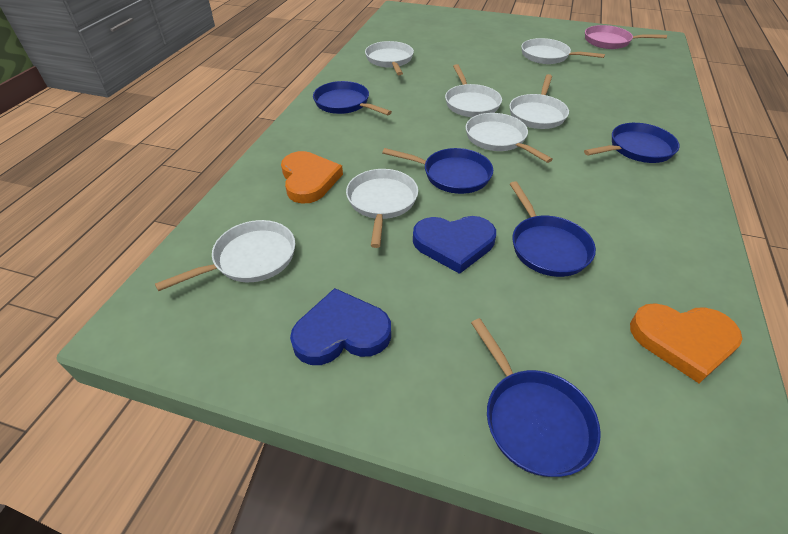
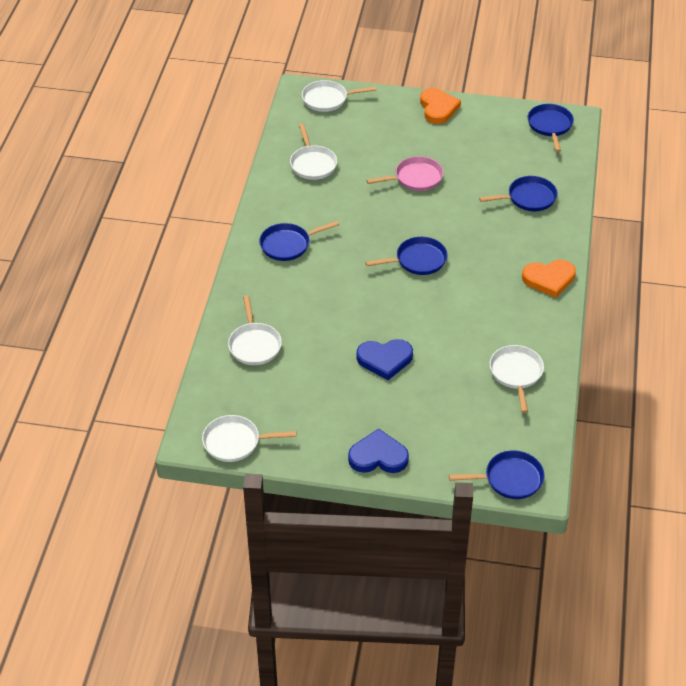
white pan: [155,220,295,291] [346,169,418,248] [365,41,414,75] [445,64,502,117] [466,113,553,163] [509,74,569,129] [521,38,605,64] = 7 -> [202,415,296,462] [228,295,282,365] [290,124,337,180] [302,80,377,112] [490,345,544,413] = 5

